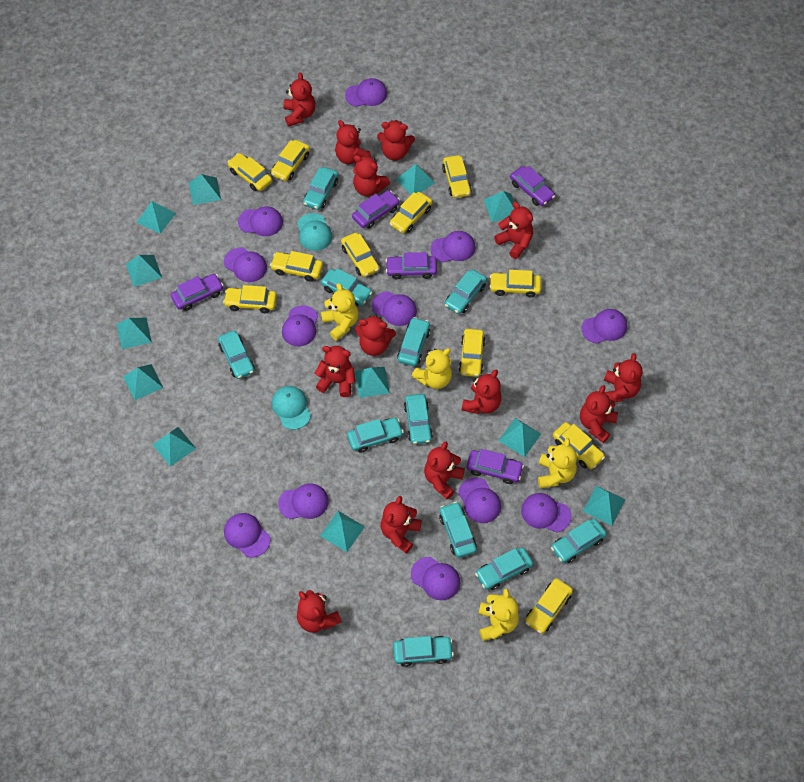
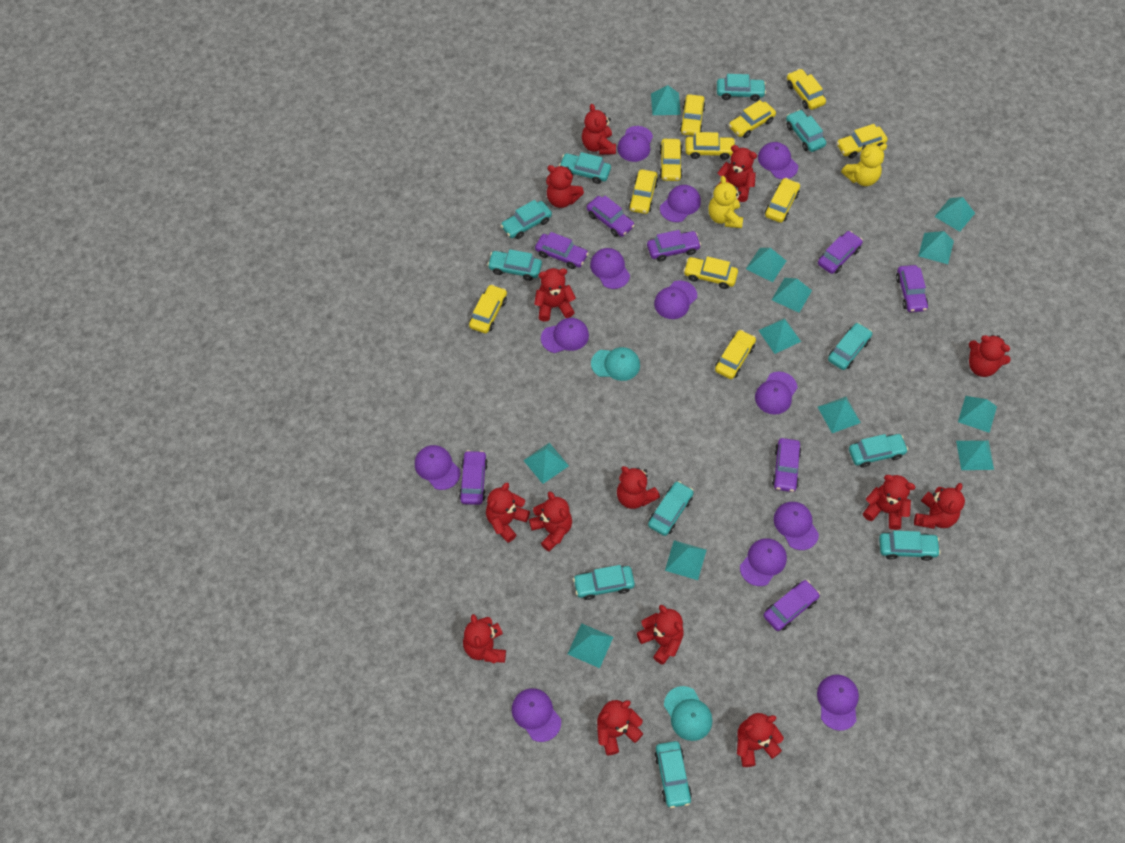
purple car: [171,274,224,311] [352,190,400,229] [386,252,437,279] [467,449,524,484] [510,166,555,206] = 5 -> [459,450,488,505] [535,232,589,269] [587,196,635,237] [647,230,701,262] [763,580,820,631] [772,438,801,492] [818,231,863,274] [896,265,928,312] = 8
red teddy bear: [284,72,315,127] [297,590,342,633] [315,346,356,397] [335,120,372,164] [353,155,390,196] [355,314,396,356] [377,120,415,160] [381,496,422,554] [424,442,465,499] [461,370,502,414] [494,202,533,259] [580,385,618,443] [604,353,643,402] = 13 -> [463,614,506,663] [486,482,530,542] [529,491,572,552] [534,268,576,322] [546,165,584,208] [582,104,616,154] [597,700,644,756] [617,466,660,509] [637,605,684,665] [718,145,757,202] [737,713,784,767] [863,475,915,530] [914,483,965,529] [969,335,1011,377] = 14
yellow teddy bear: [321,283,359,341] [412,348,452,389] [479,589,519,641] [538,438,577,488] = 4 -> [708,176,743,228] [841,143,887,186] = 2

